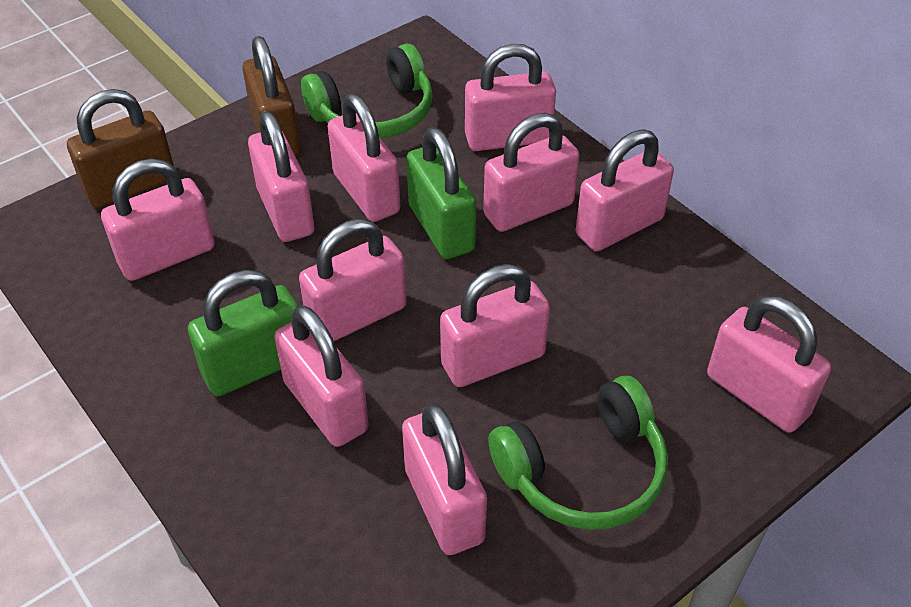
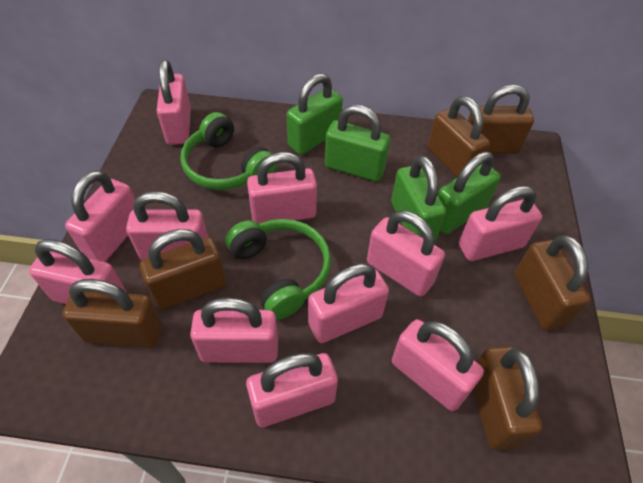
brown padlock: [67,89,174,208] [242,36,300,156] = 2 -> [62,279,162,348] [140,229,226,310] [428,96,490,177] [468,85,534,154] [473,346,542,451] [514,235,590,331] = 6
green padlock: [188,270,298,396] [406,127,476,259] = 2 -> [287,73,343,155] [325,105,390,182] [391,155,446,242] [438,152,501,234] = 4

